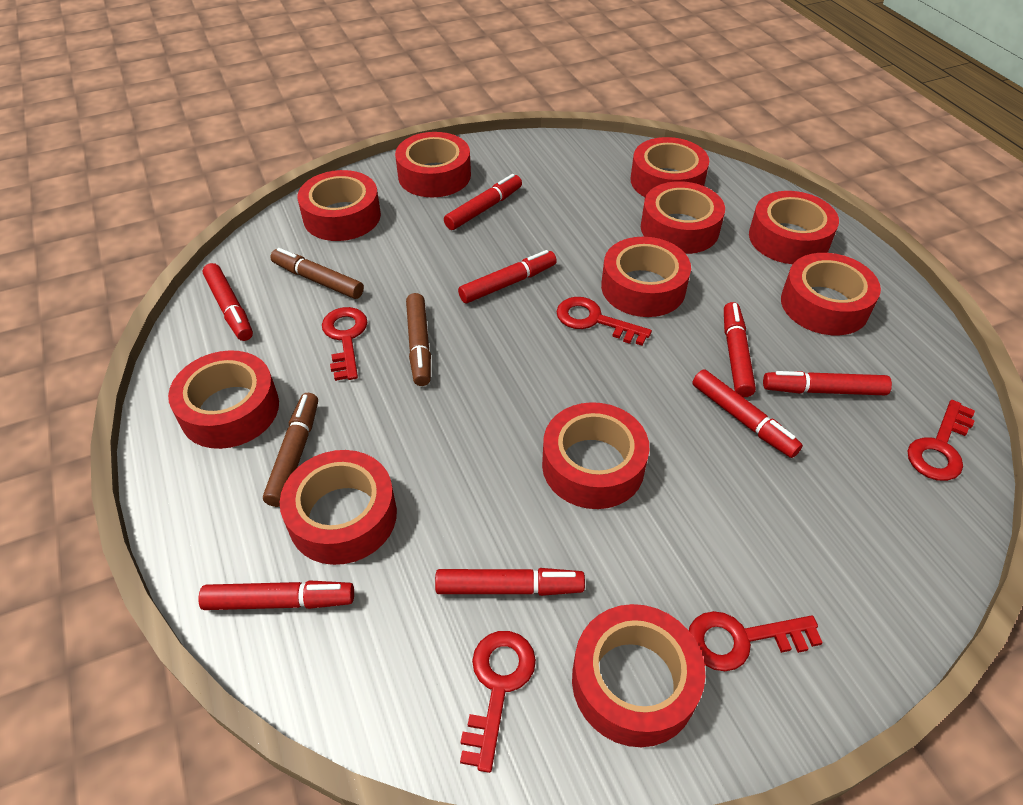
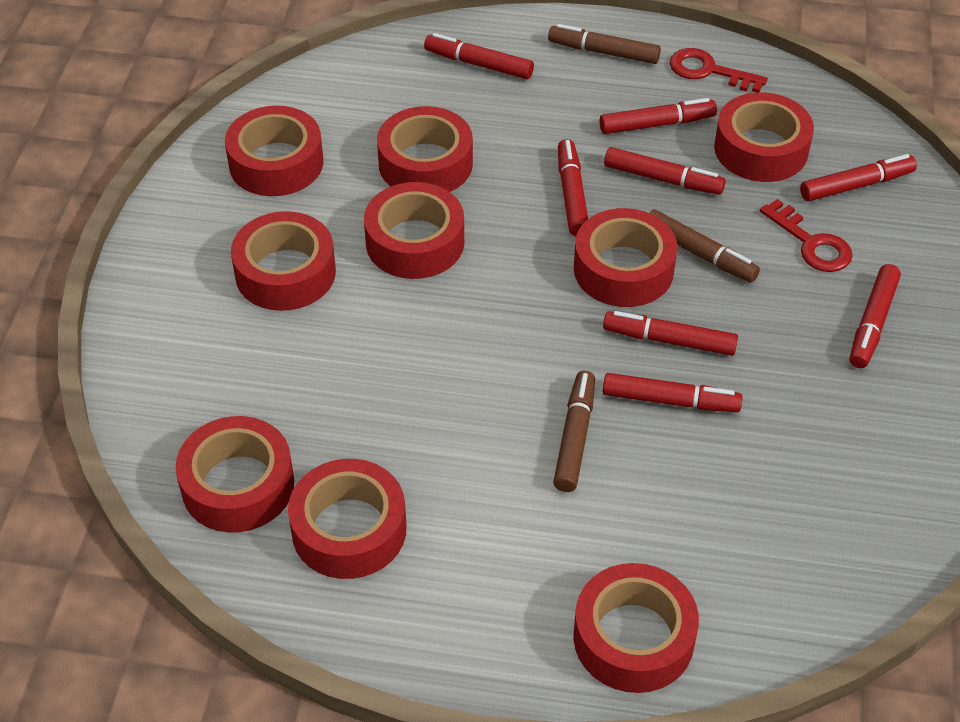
red key: [322,307,368,381] [460,631,536,773] [557,297,652,346] [689,611,823,671] [907,400,975,481] = 5 -> [670,48,767,92] [760,199,853,272] = 2
red tape: [168,350,279,449] [280,450,397,565] [297,170,381,241] [395,132,471,197] [542,402,649,509] [572,604,706,747] [601,237,691,317] [631,137,709,197] [641,181,725,254] [749,191,839,264] [781,253,881,335] = 11 -> [176,416,294,533] [225,106,323,196] [231,211,336,311] [288,459,407,579] [364,182,464,279] [377,106,473,192] [573,563,699,693] [574,208,677,307] [714,92,814,182] = 9

